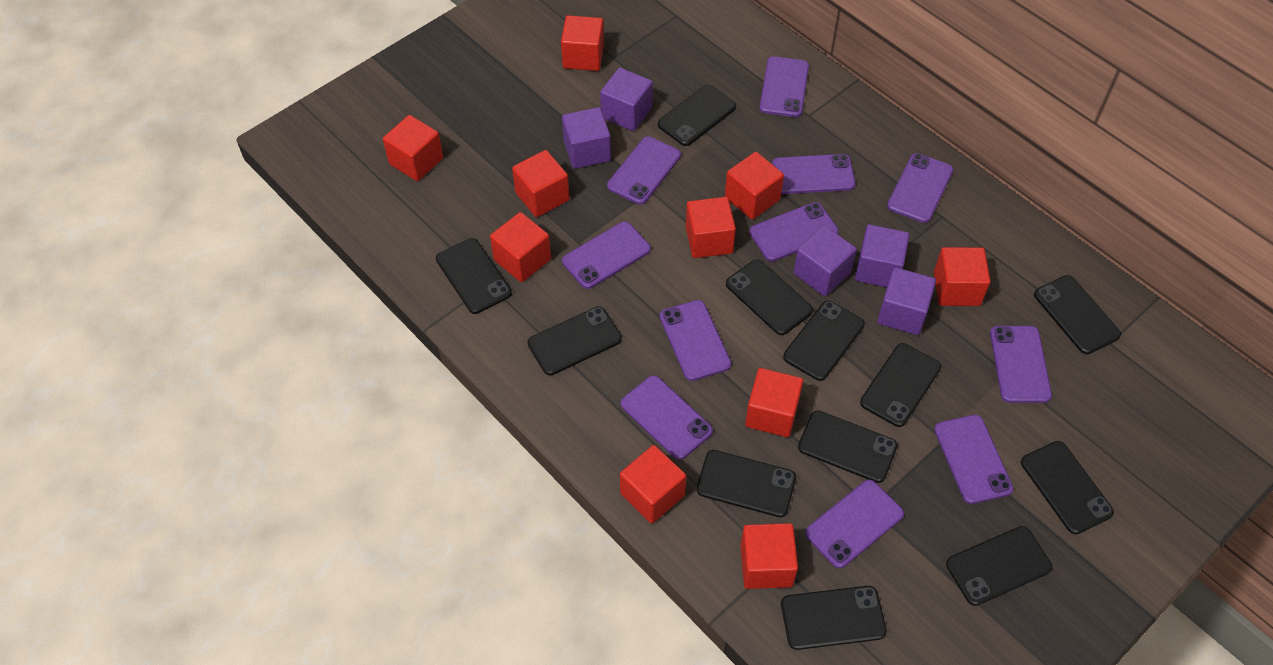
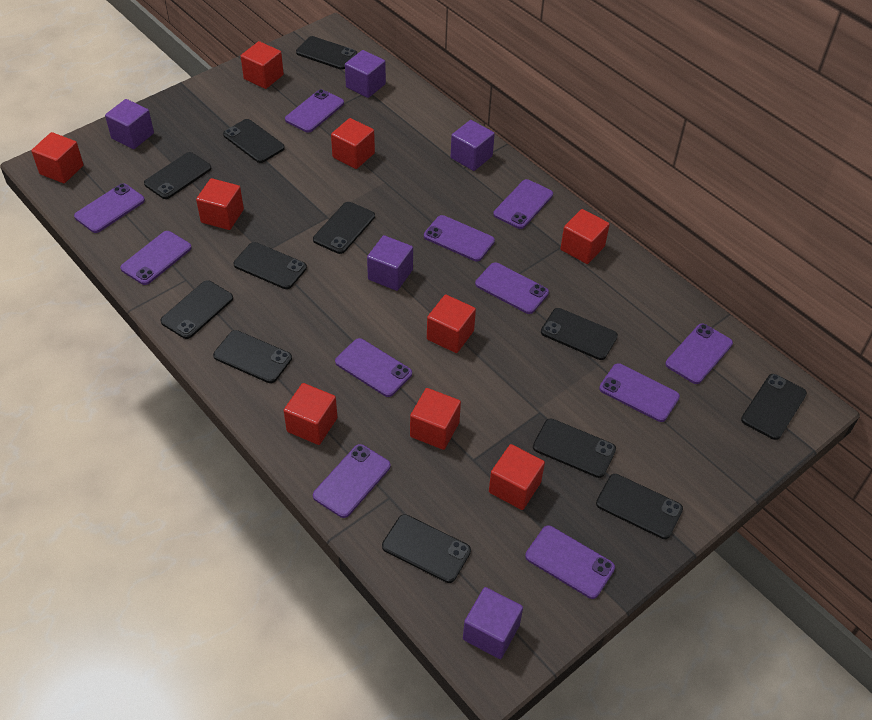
red cube: [383,115,443,181] [490,212,551,282] [512,150,570,217] [561,15,604,71] [620,445,686,524] [686,197,736,258] [725,152,784,220] [740,523,798,589] [745,368,803,437] [934,247,991,306] = 10 -> [31,132,84,183] [196,178,244,230] [241,41,284,89] [284,383,337,445] [331,118,375,169] [410,388,461,450] [427,295,476,353] [489,444,545,510] [560,209,610,264] = 9

